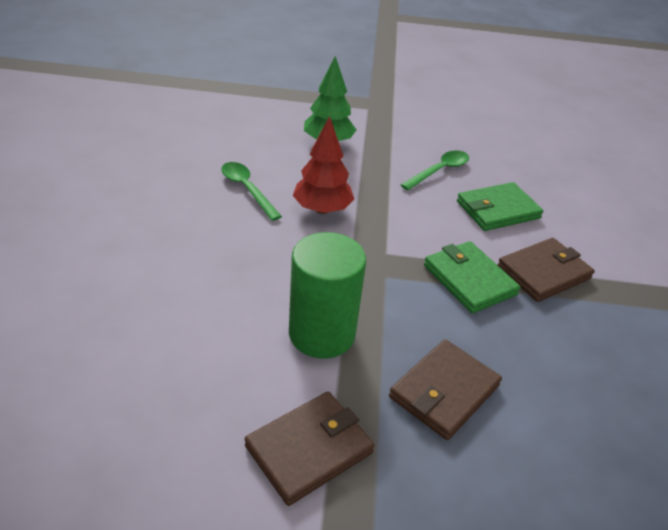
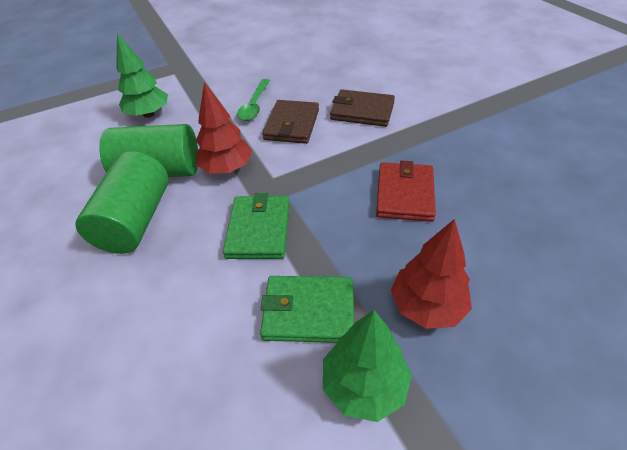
brown wallet: [245,392,375,506] [389,339,502,440] [497,238,595,302] = 3 -> [262,100,319,144] [330,89,395,127] = 2
green cylinder: [289,232,366,359] = 1 -> [76,151,169,254] [99,124,198,177] = 2
green spoon: [221,162,282,221] [401,151,469,190] = 2 -> [237,79,270,121] = 1
green tree: [304,56,356,141] = 1 -> [116,33,168,118] [323,310,412,422] = 2
red tree: [293,116,354,214] = 1 -> [196,81,252,174] [391,219,472,329] = 2
red wallet: none = 0 -> [376,160,436,222] = 1

